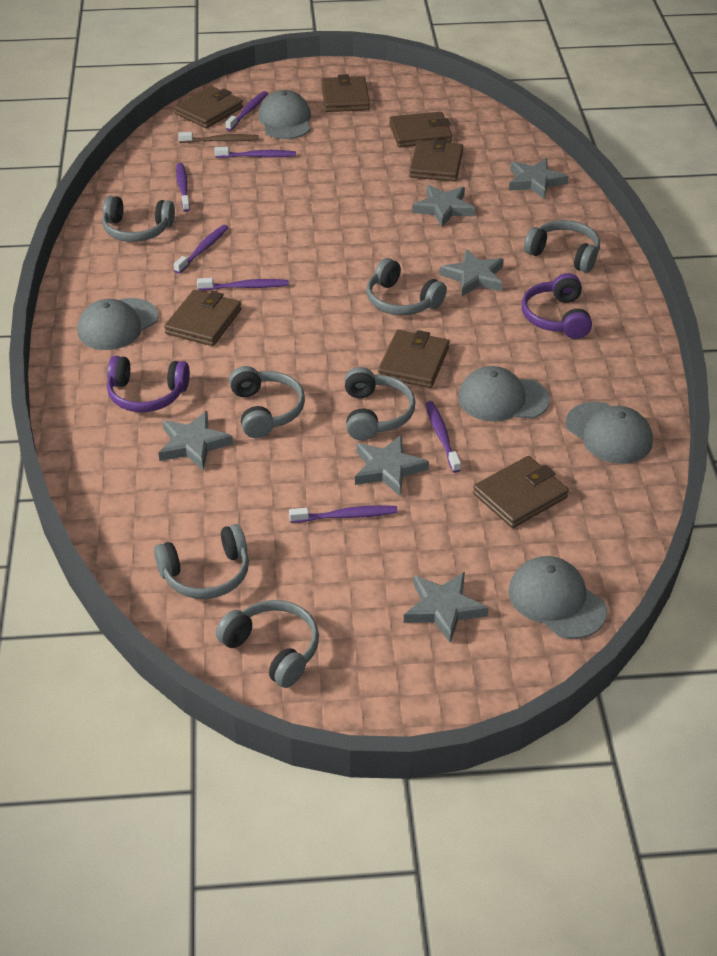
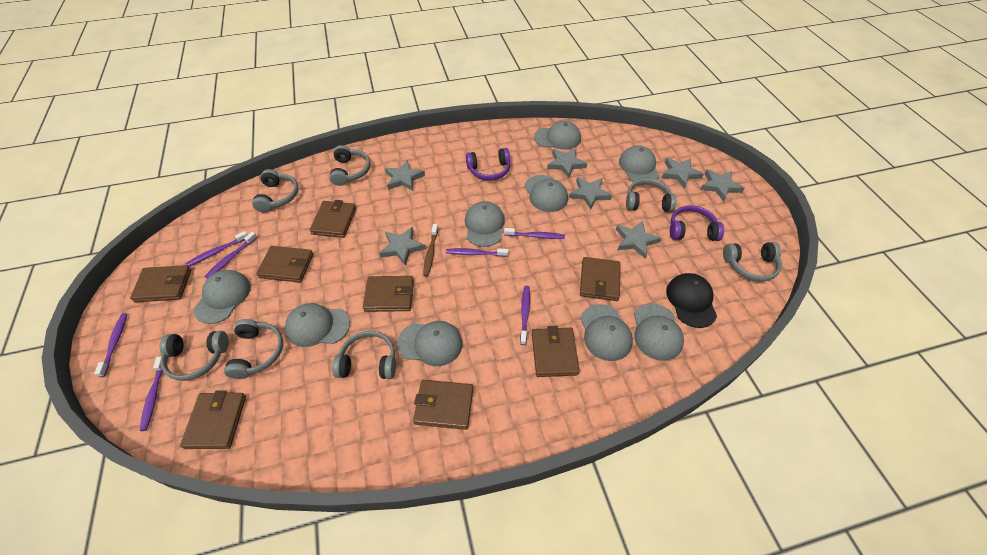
black cap: none = 0 -> [666,273,717,328] = 1
brown wallet: [164,290,241,346] [174,86,243,128] [321,74,370,112] [378,330,449,388] [389,112,452,147] [409,139,463,181] [473,456,569,528] = 7 -> [130,265,191,302] [180,390,246,449] [256,246,313,282] [309,200,356,238] [363,276,414,312] [413,380,473,430] [532,326,580,377] [580,257,620,301] = 8
grey cap: [78,298,158,350] [258,90,311,139] [458,366,550,421] [508,556,607,639] [565,402,653,464] = 5 -> [194,270,251,324] [285,303,350,347] [397,321,463,366] [465,201,505,247] [524,175,568,212] [534,121,581,150] [580,304,633,361] [619,146,659,185] [634,304,684,361] = 9
grey star: [158,411,233,470] [355,435,429,496] [404,572,489,643] [412,185,475,227] [440,249,504,296] [509,158,568,199] = 6 -> [379,227,426,266] [385,160,425,191] [547,148,587,178] [569,177,612,210] [616,220,661,258] [662,158,704,188] [700,169,744,202] = 7

